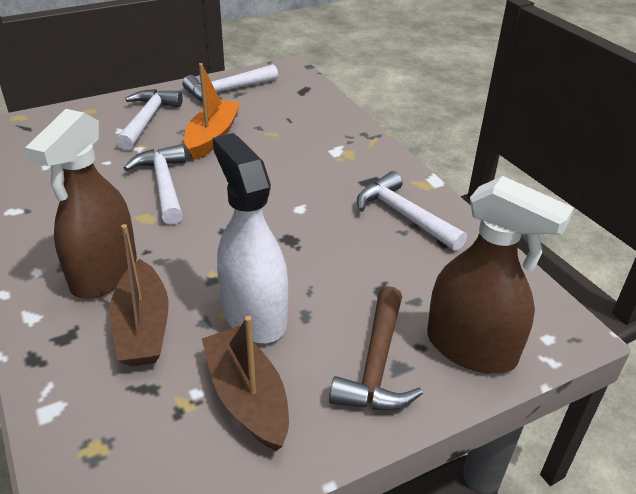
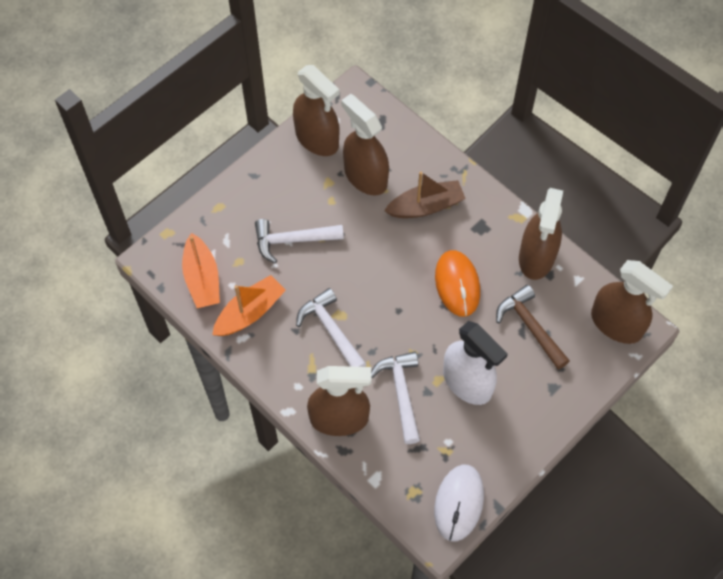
brown boat: [110,224,169,366] [202,316,289,451] = 2 -> [384,172,466,218] = 1
brown spray bottle: [25,109,137,299] [427,176,574,373] = 2 -> [293,65,340,156] [307,366,371,436] [341,94,389,196] [519,188,563,280] [591,260,673,344] = 5
orange boat: [184,63,240,160] = 1 -> [182,233,220,308] [212,275,286,336] = 2
orange mouse: none = 0 -> [435,250,480,317] = 1
white hammer: [116,89,183,151] [124,144,186,225] [182,64,278,101] [357,171,467,251] = 4 -> [255,219,344,264] [296,288,367,367] [371,351,420,444] = 3
white mouse: none = 0 -> [434,464,484,542] = 1

